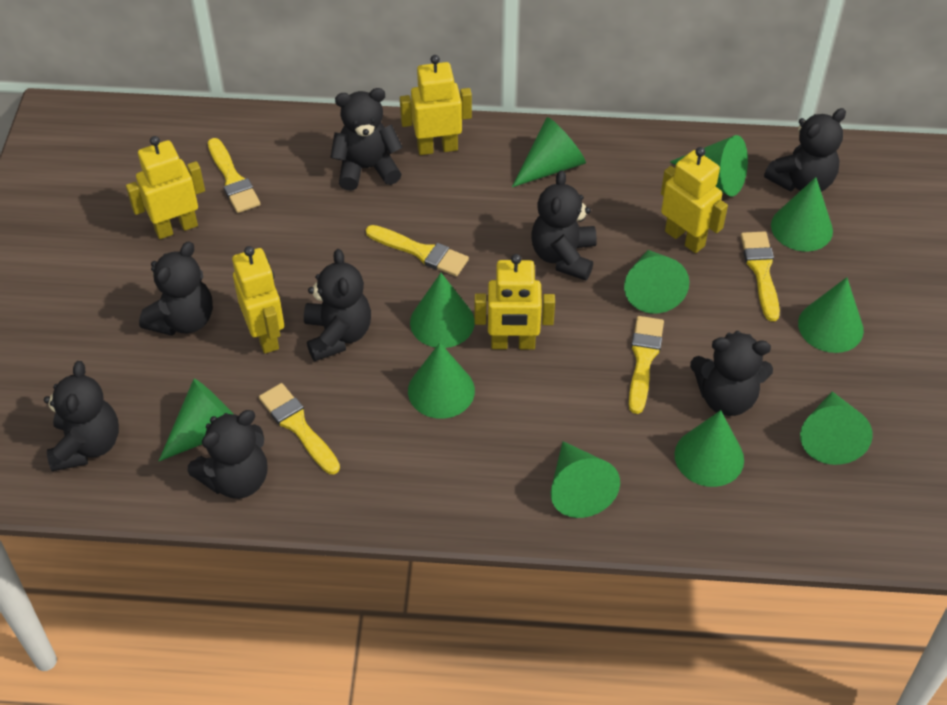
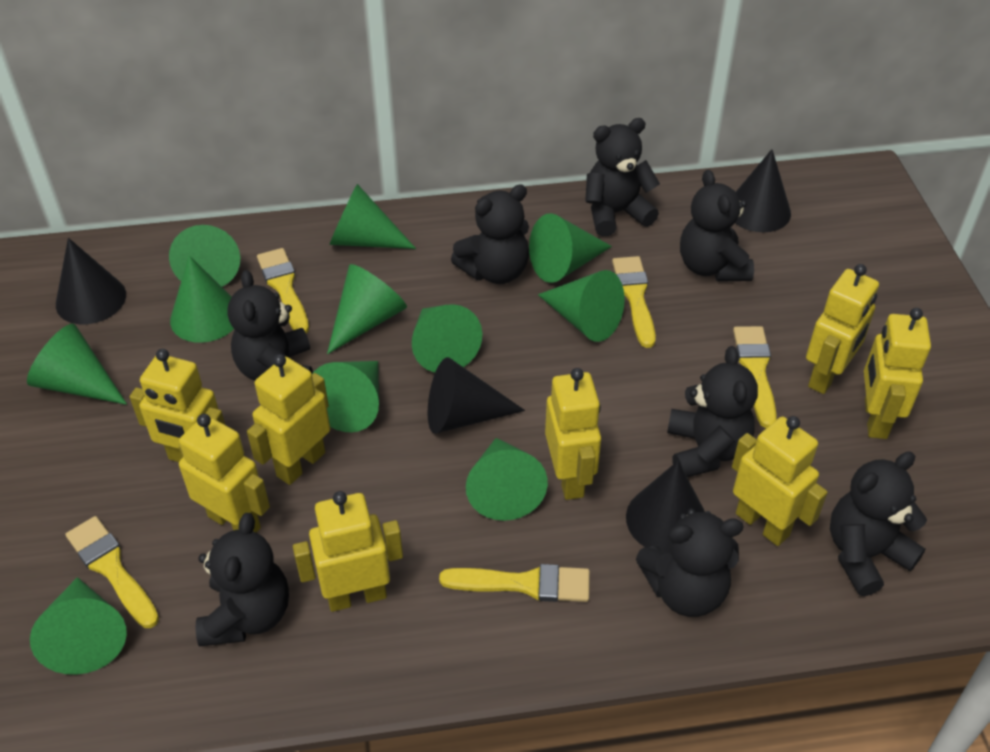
black cone: none = 0 -> [56,238,126,324] [428,357,525,433] [626,461,705,553] [735,149,791,232] = 4
yellow robot: [126,136,205,239] [232,246,284,354] [400,55,472,155] [475,254,555,350] [661,147,728,253] = 5 -> [129,349,225,462] [178,414,270,533] [247,354,330,485] [293,491,403,612] [545,368,601,500] [732,416,828,546] [806,264,879,394] [864,308,931,439] = 8

